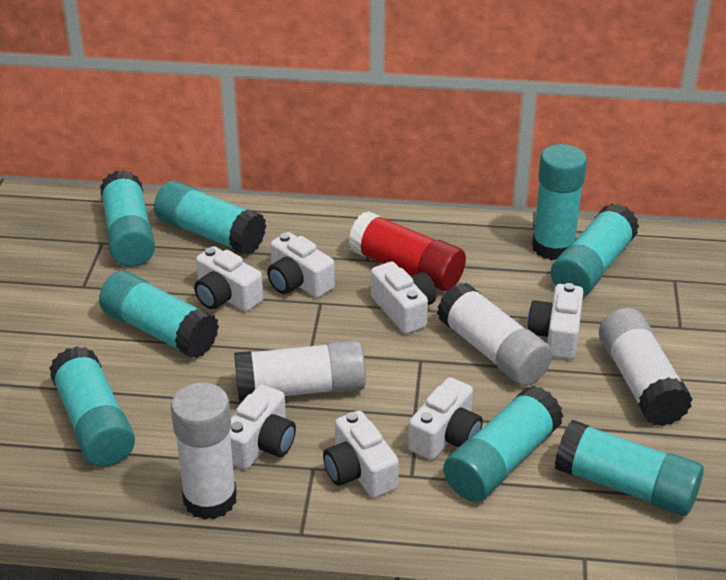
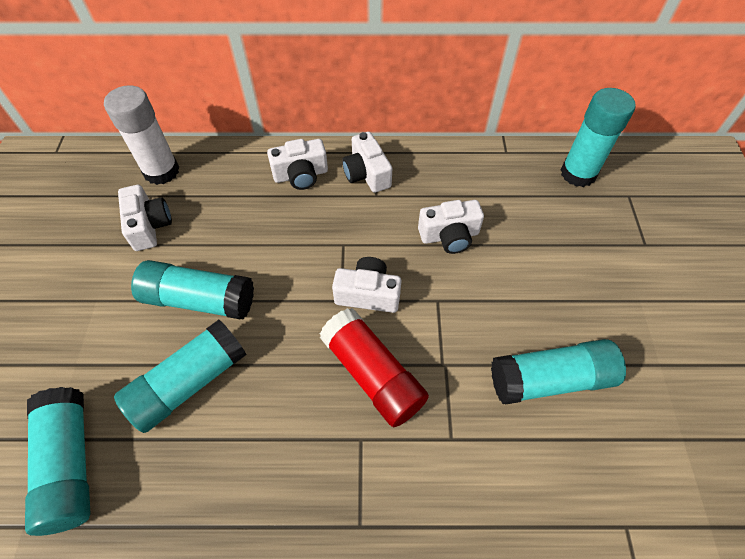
turquoise glue stick: [49,346,135,467] [99,271,219,358] [100,170,155,267] [154,181,266,255] [443,385,564,502] [532,144,587,260] [551,203,639,296] [555,420,704,516] = 8 -> [25,387,91,536] [114,320,247,433] [131,260,254,320] [491,339,626,404] [561,88,636,187] = 5
white camera: [194,246,263,312] [230,384,296,469] [267,232,335,298] [323,411,399,498] [371,262,436,334] [408,377,483,460] [527,283,583,359] = 7 -> [118,185,172,251] [267,139,328,190] [332,257,402,313] [342,132,392,193] [418,200,484,254] = 5
white glue stick: [171,382,237,520] [234,340,366,402] [437,283,553,386] [599,308,693,426] = 4 -> [104,85,179,185] = 1

